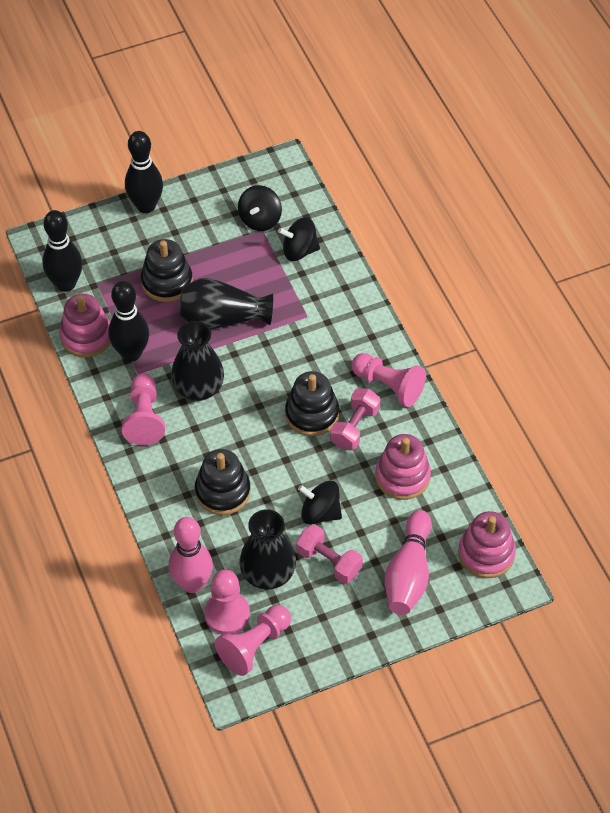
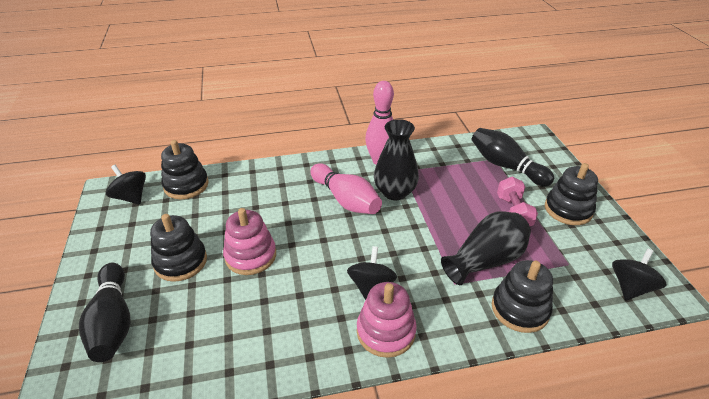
black bowling pin: [42,210,82,292] [109,281,149,361] [125,131,163,213] = 3 -> [79,263,131,362] [472,128,554,186] = 2
black stacking toy: [141,239,193,302] [195,449,251,515] [285,371,339,436] = 3 -> [150,214,207,282] [161,140,209,199] [492,260,553,333] [545,163,598,225] = 4
black vase: [171,321,224,401] [180,278,273,329] [240,509,296,590] = 3 -> [374,119,419,200] [441,211,531,285] = 2
pink dumbbell: [296,524,363,584] [330,388,381,450] = 2 -> [497,177,538,226] = 1
pink pawn: [122,373,165,445] [204,570,250,634] [215,605,291,676] [352,353,426,407] = 4 -> none = 0
pink stacking toy: [59,294,111,357] [375,434,431,500] [458,511,516,578] = 3 -> [223,208,276,275] [357,282,417,358] = 2

